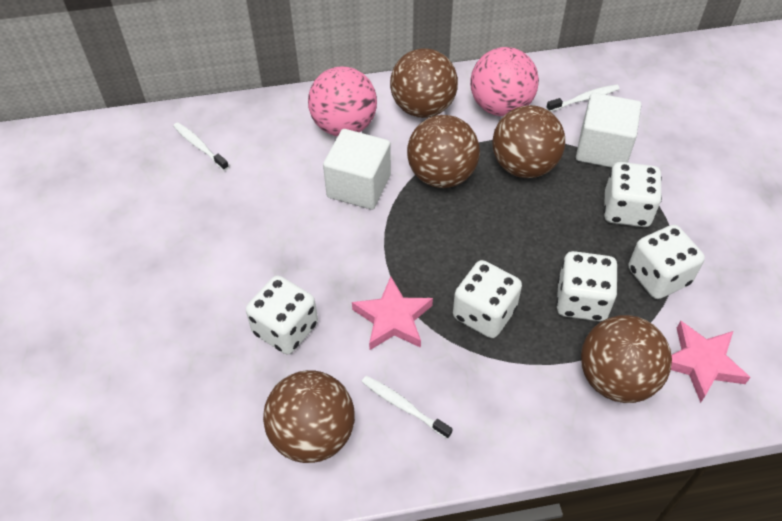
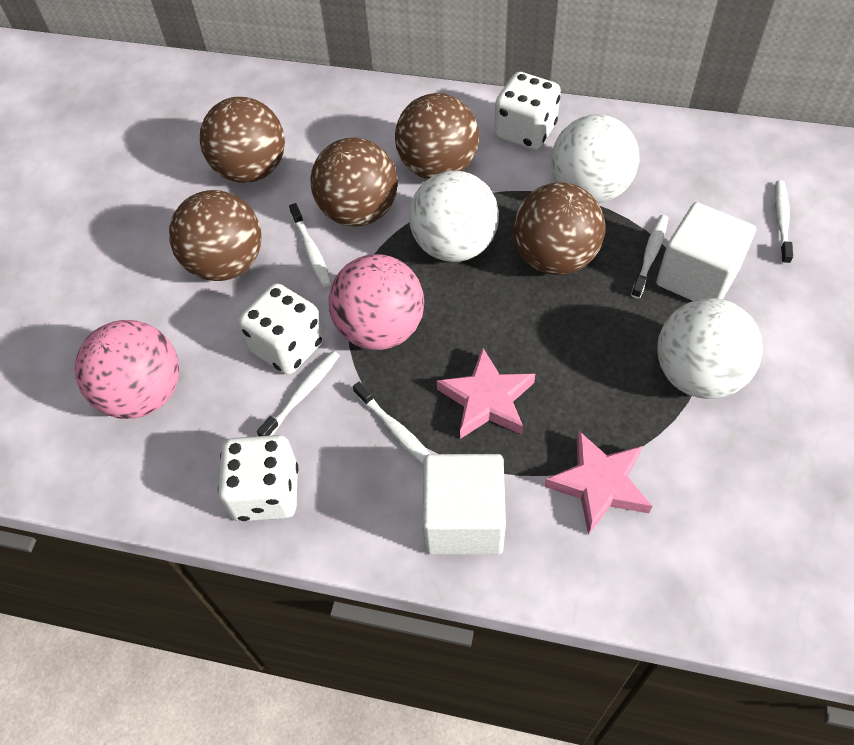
white ball: none = 0 -> [409,171,499,262] [551,114,639,203] [657,298,763,399] = 3
white dice: [246,275,318,354] [453,260,522,338] [556,251,618,322] [604,162,662,227] [629,225,705,299] = 5 -> [218,435,298,521] [239,283,324,375] [494,72,561,150] = 3
white toothbrush: [173,122,229,171] [362,376,453,439] [546,84,620,112] = 3 -> [257,351,340,436] [289,203,331,287] [353,382,430,465] [631,215,668,299] [775,180,793,265] = 5

